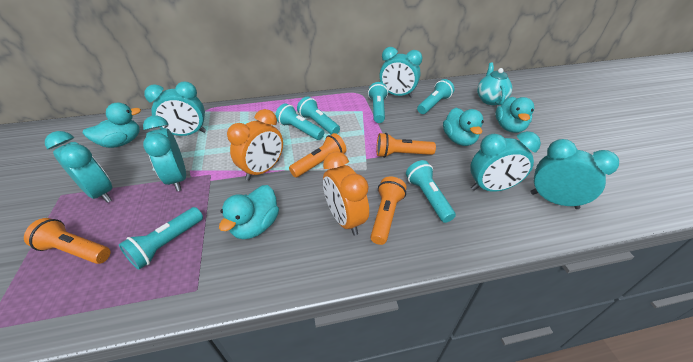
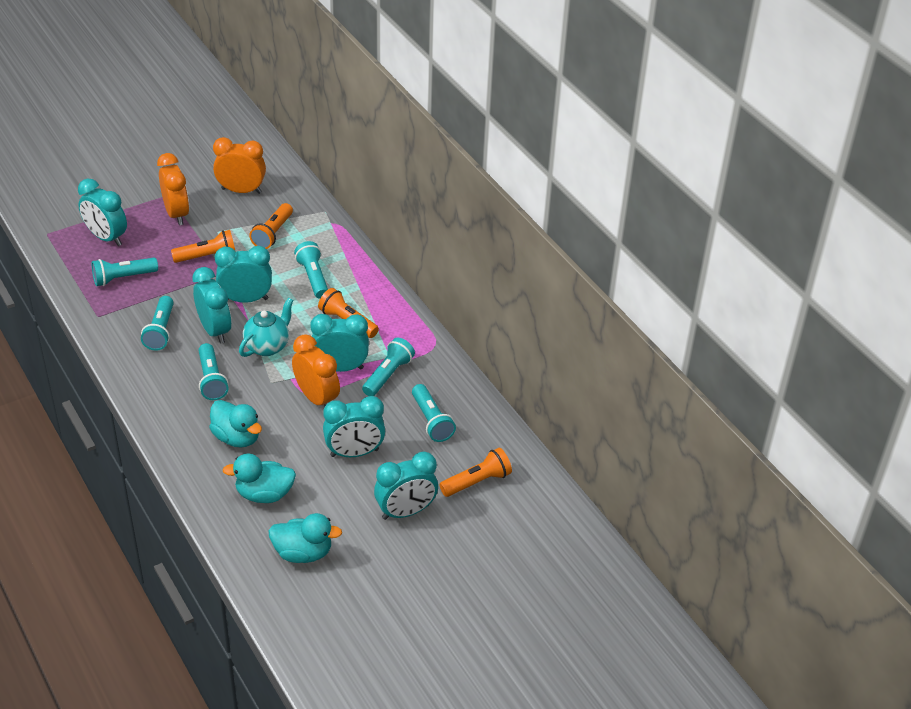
orange clock: [227,109,283,180] [323,151,369,236] = 2 -> [157,153,189,225] [213,137,266,194] [292,334,340,406] = 3
turquoise duck: [83,103,141,148] [219,185,279,239] [443,108,484,146] [495,97,534,133] = 4 -> [209,400,262,448] [223,453,296,503] [268,513,342,563] = 3

